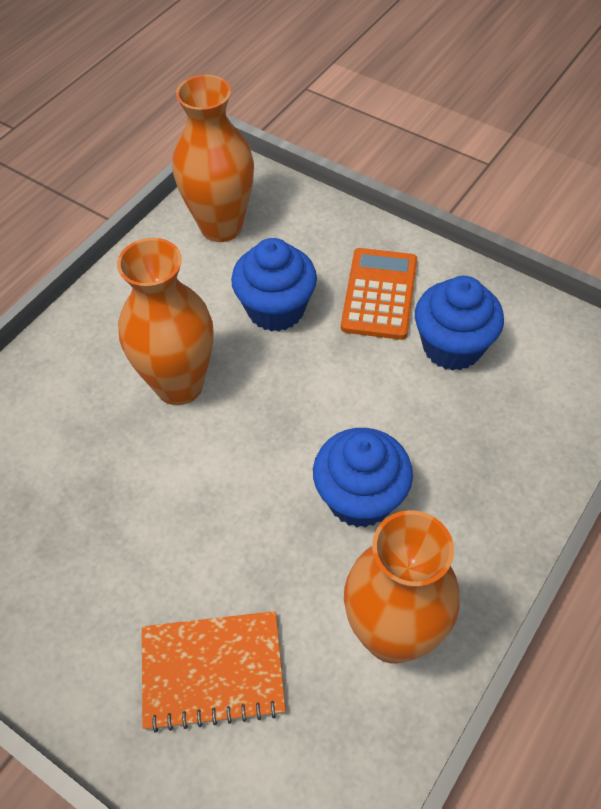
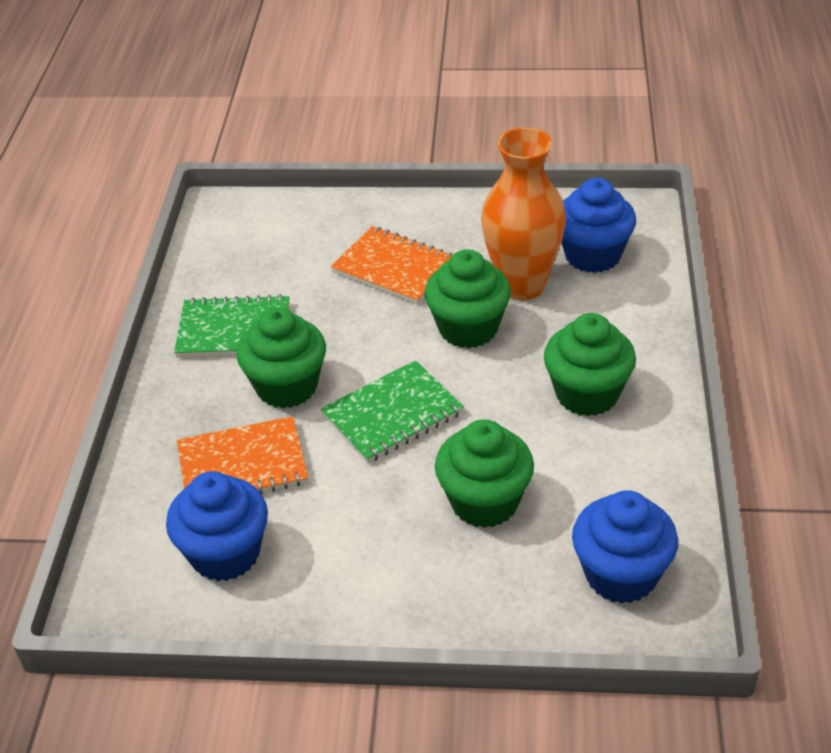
green cupcake: none = 0 -> [236,307,326,408] [425,249,511,348] [435,419,534,528] [544,313,636,416] = 4
green notebook: none = 0 -> [174,295,289,357] [321,360,464,463] = 2
orange calculator: [341,248,417,340] = 1 -> none = 0
orange notebook: [142,611,286,733] = 1 -> [177,416,308,494] [330,226,452,304] = 2
orange vase: [117,238,213,405] [173,75,254,242] [344,510,460,664] = 3 -> [481,127,566,300] = 1

